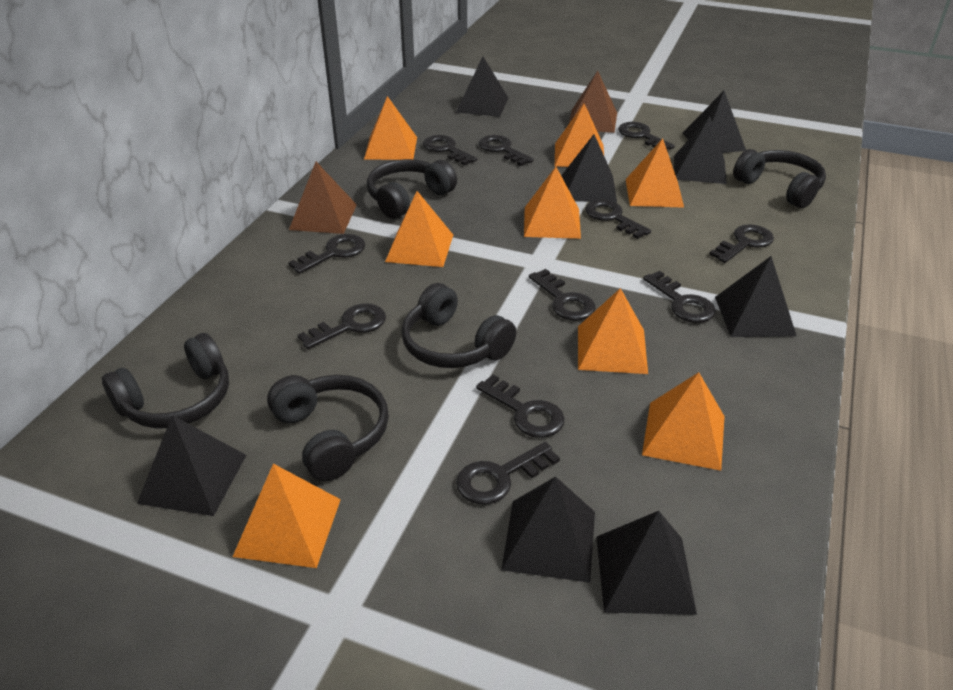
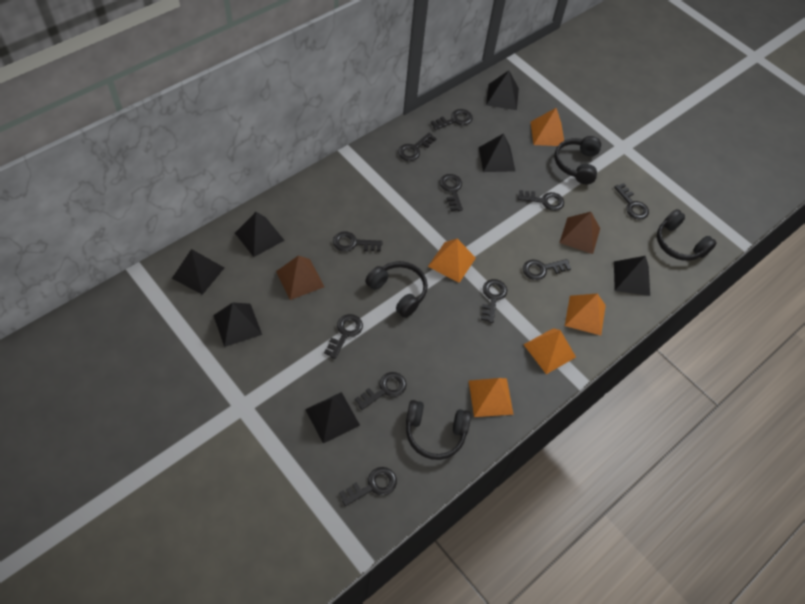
black headphones: [102,333,229,428] [267,375,389,481] [367,159,457,219] [401,283,516,368] [733,149,826,208] = 5 -> [365,261,428,318] [406,400,471,460] [555,136,601,184] [657,209,717,261] = 4
black pyramid: [137,415,246,516] [456,56,508,117] [501,476,595,583] [562,134,617,202] [596,511,697,615] [674,117,727,184] [683,91,746,153] [715,256,797,337] = 8 -> [172,249,224,295] [213,303,262,347] [235,212,285,257] [305,392,360,444] [479,133,515,172] [486,70,519,110] [614,256,650,296] = 7
orange pyramid: [233,464,341,568] [364,96,417,160] [385,191,453,267] [524,167,581,239] [555,104,604,167] [578,288,648,374] [626,138,684,208] [642,372,725,471] = 8 -> [428,239,476,283] [469,378,514,417] [523,328,576,374] [531,108,564,146] [565,294,606,335] = 5

